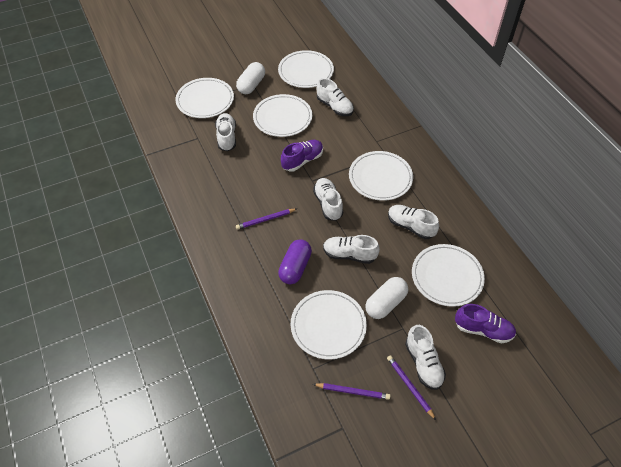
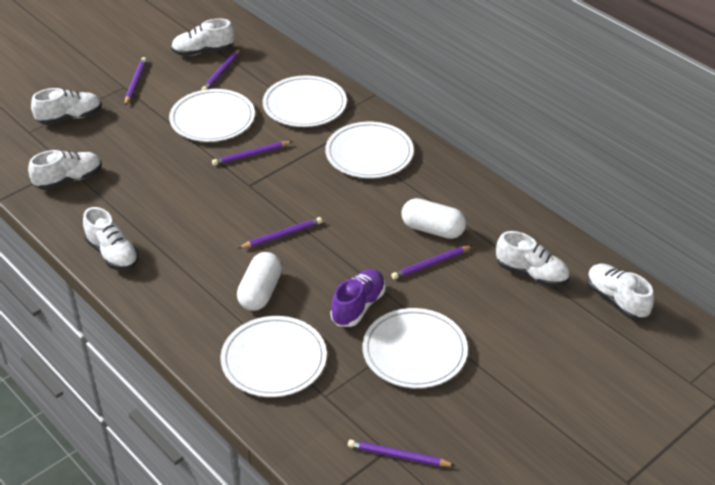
purple capsule: [278,239,312,284] = 1 -> none = 0
purple pencil: [236,209,297,230] [313,383,390,400] [387,355,436,420] = 3 -> [125,57,147,105] [201,49,240,90] [212,141,293,166] [238,217,322,249] [348,440,456,466] [391,245,473,279] = 6
purple shoe: [281,140,323,172] [455,304,516,344] = 2 -> [331,269,385,327] = 1
white plate: [176,78,234,118] [253,94,312,137] [278,50,334,88] [291,290,367,360] [349,151,413,201] [412,244,485,307] = 6 -> [169,89,255,142] [220,316,327,397] [263,75,347,127] [325,122,414,178] [362,308,468,388] = 5

